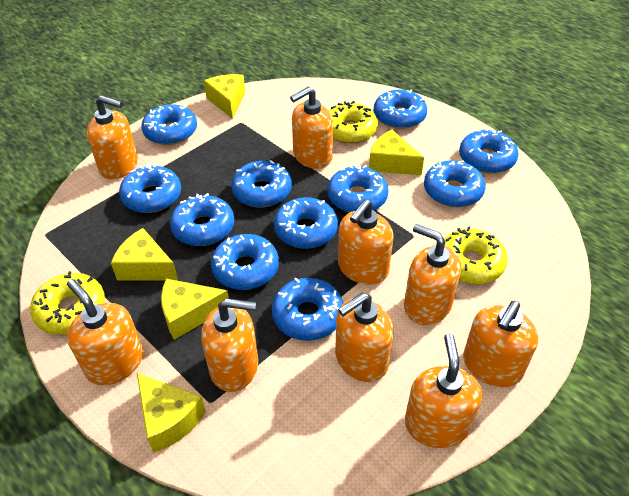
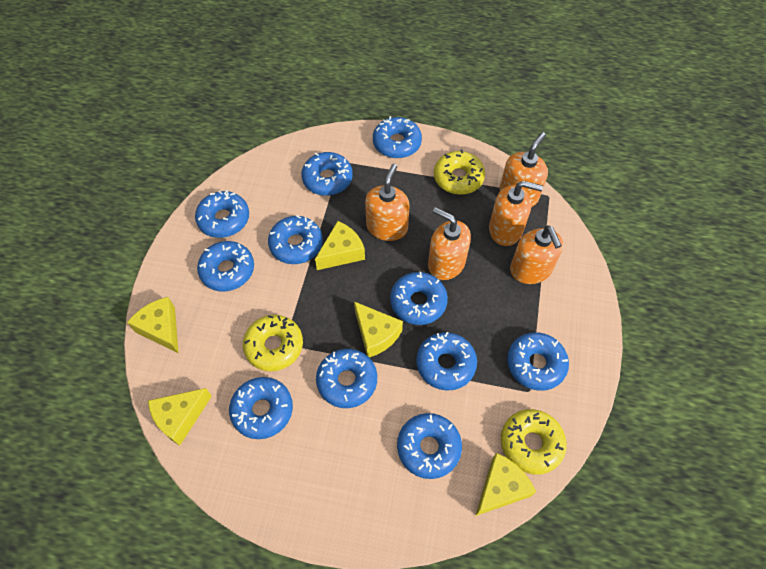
orange soap dispenser: [67,279,143,385] [86,95,138,179] [201,298,258,392] [290,87,333,169] [335,293,394,382] [338,200,394,285] [404,224,461,325] [405,333,482,448] [463,301,538,388] = 9 -> [365,164,410,241] [428,207,471,280] [489,181,543,246] [499,132,548,207] [510,226,563,284] = 5

